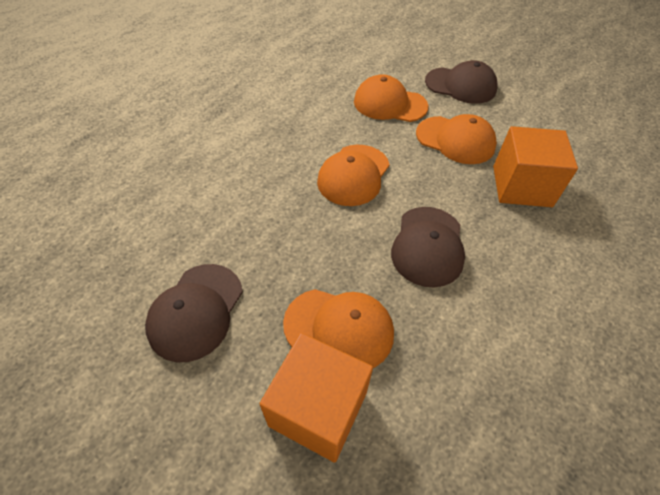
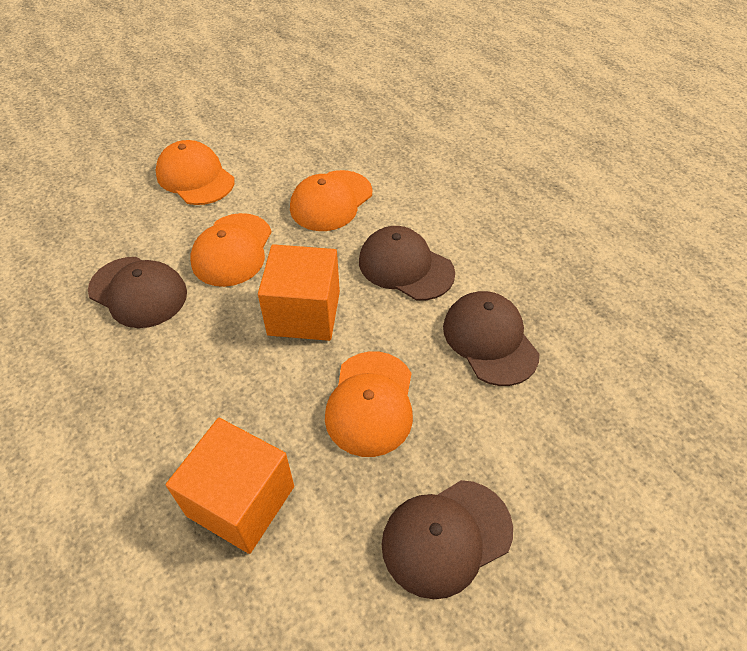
brown cap: [145,264,243,362] [391,207,465,288] [425,60,498,104] = 3 -> [88,257,187,328] [359,226,455,300] [382,480,513,599] [443,291,539,386] = 4

